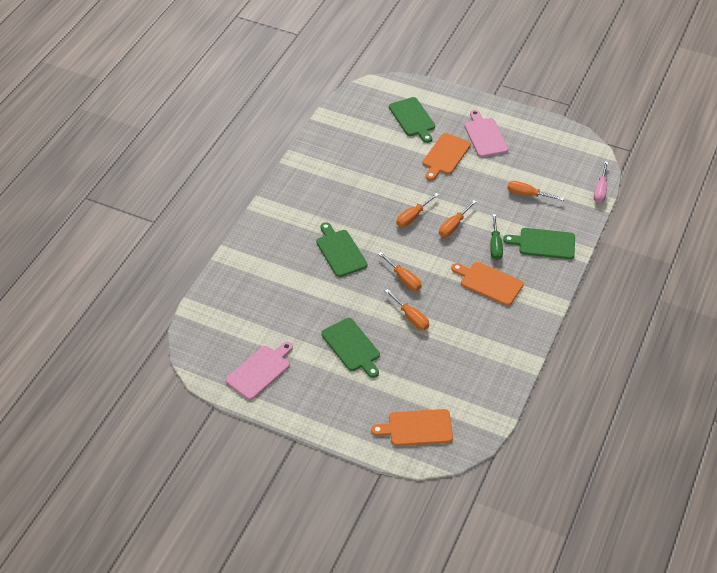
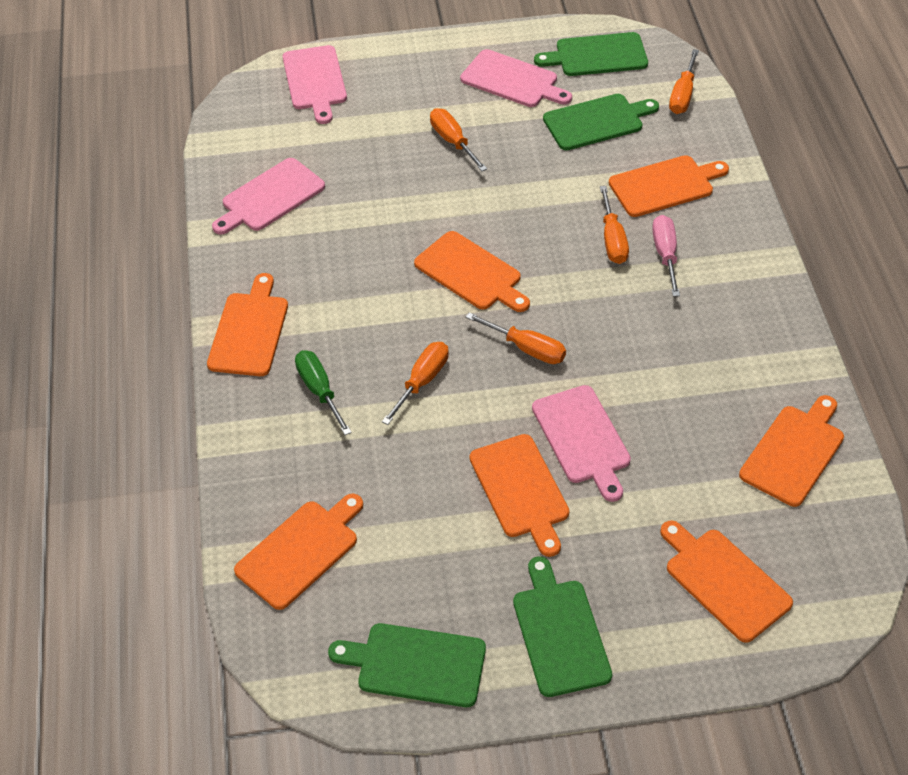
orange cutting board: [371,409,453,446] [423,133,471,181] [451,262,524,306] = 3 -> [207,273,288,376] [234,494,363,610] [414,231,530,312] [470,434,569,557] [609,155,729,217] [660,520,793,643] [739,395,844,507] = 7
pink cutting board: [226,342,293,400] [464,110,508,157] = 2 -> [212,158,325,234] [283,45,347,124] [460,49,572,107] [532,385,631,502] = 4

